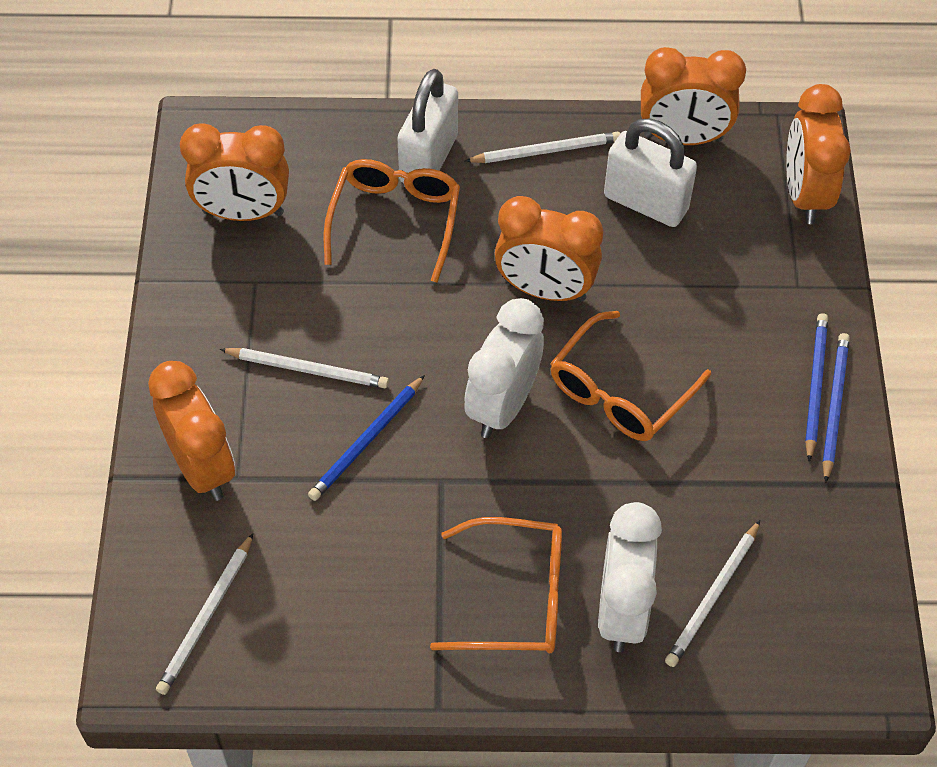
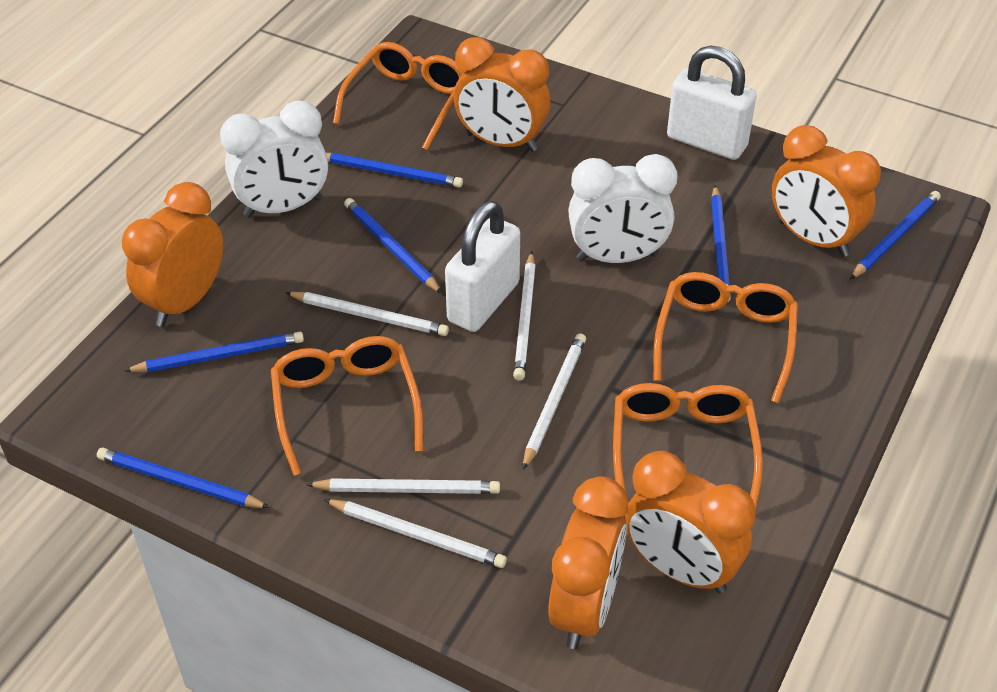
blue pencil: [308,375,425,501] [805,313,828,462] [822,333,850,483] = 3 -> [97,448,270,508] [124,332,304,372] [326,153,463,188] [344,198,443,294] [711,185,731,302] [850,191,941,280] = 6
orange glasses: [324,159,460,283] [430,517,562,654] [550,311,711,441] = 3 -> [271,336,423,476] [333,42,464,150] [613,383,763,509] [654,272,798,403] = 4
white pencil: [156,533,253,695] [220,348,389,388] [465,131,620,163] [665,520,760,667] = 4 -> [285,292,449,336] [306,478,500,494] [324,499,507,568] [513,252,536,381] [523,333,586,470] = 5

